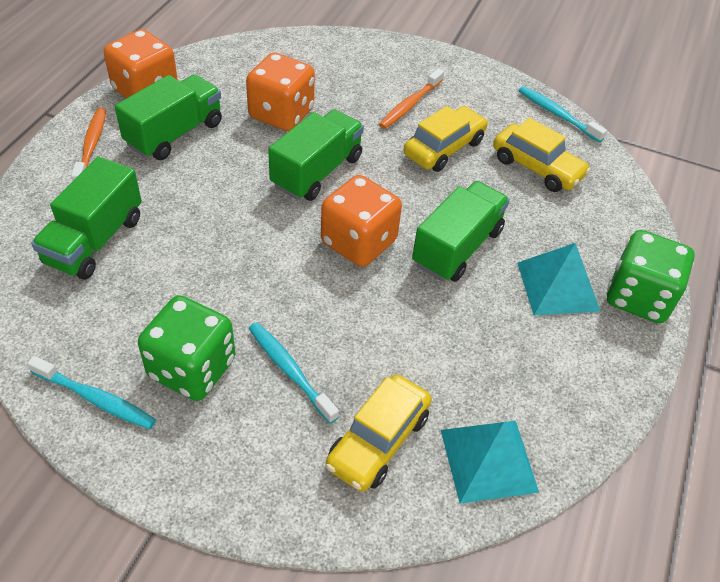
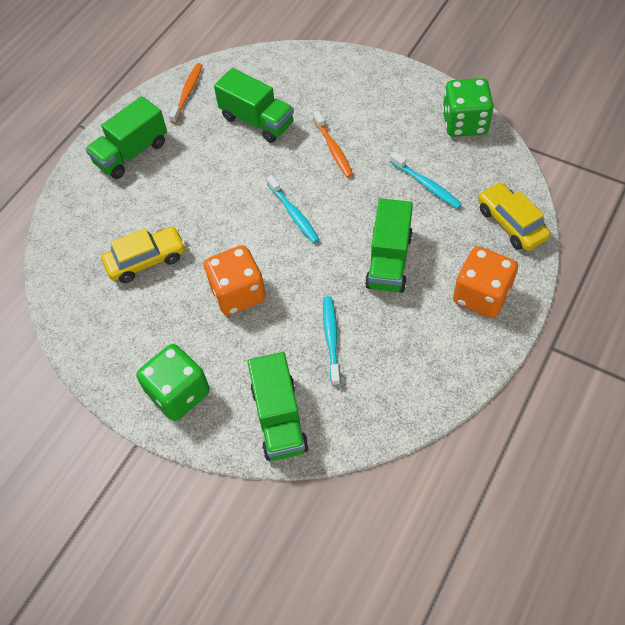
orange dice: [104,29,178,98] [246,53,315,131] [321,175,402,267] = 3 -> [204,245,266,316] [453,246,518,318] = 2
turquoise pyramid: [441,421,539,504] [517,243,601,315] = 2 -> none = 0
yellow car: [326,375,432,492] [404,106,488,172] [493,118,591,192] = 3 -> [102,227,186,283] [478,182,551,251] = 2

